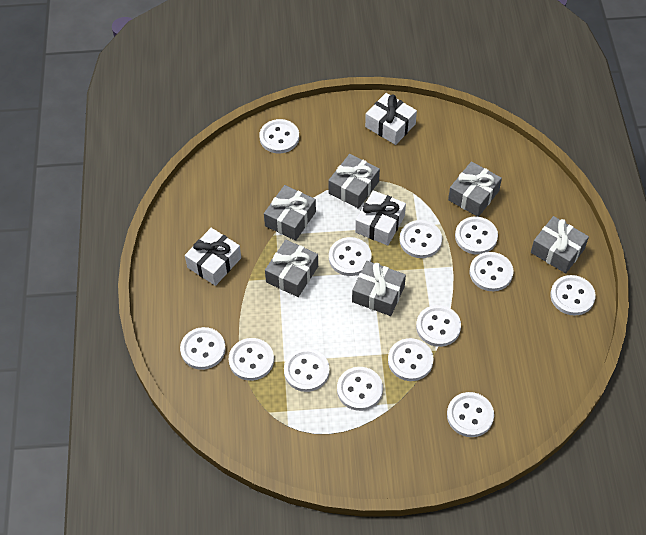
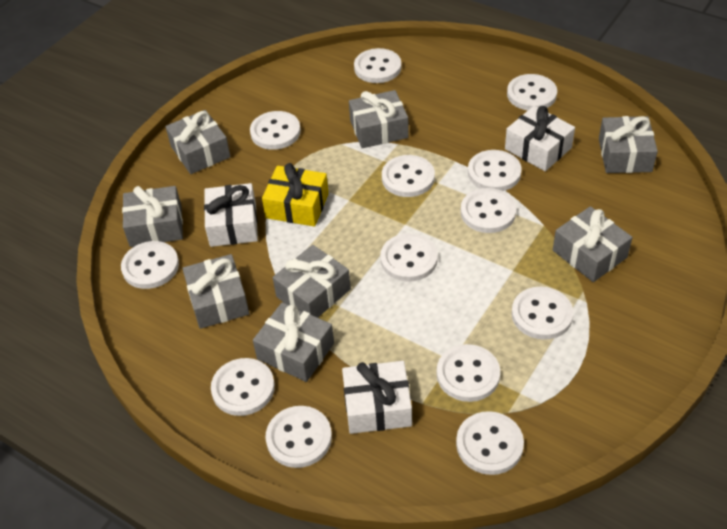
grey gift: [264,185,316,241] [265,240,318,297] [328,154,380,209] [352,261,406,316] [448,161,502,217] [531,216,589,273] = 6 -> [122,186,183,247] [165,110,231,174] [182,254,249,329] [253,302,334,382] [273,245,351,318] [349,90,409,148] [553,206,632,282] [599,116,658,173] = 8
yellow gift: none = 0 -> [262,163,329,227] = 1

